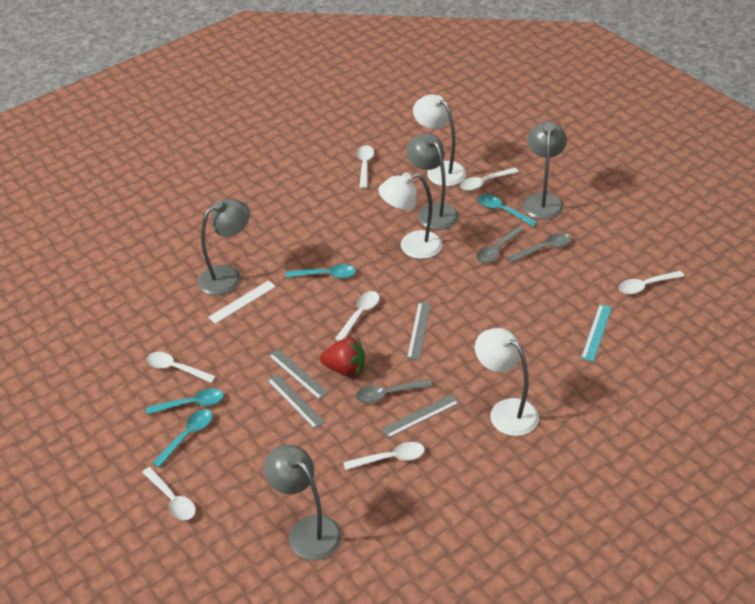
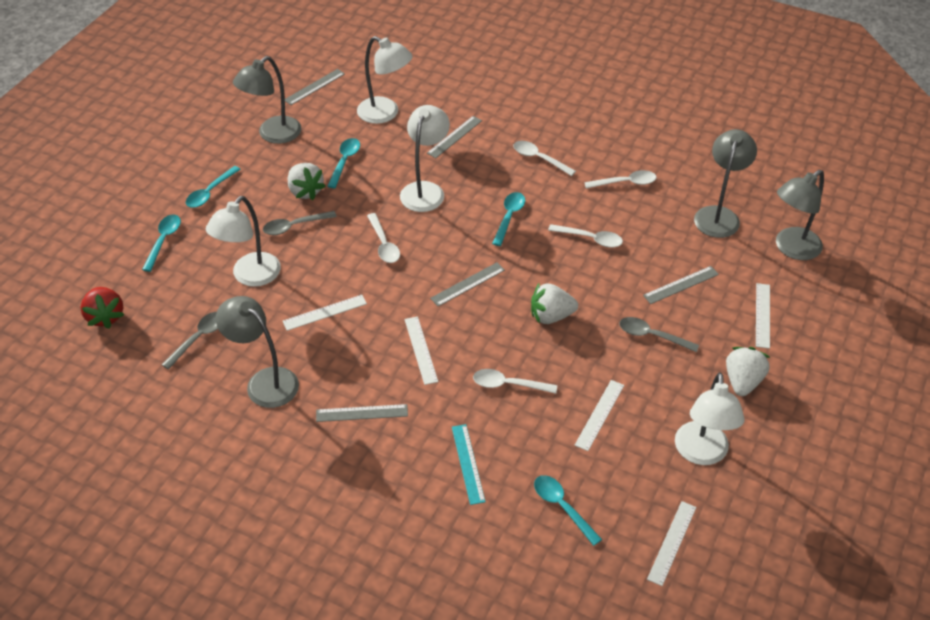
grey ruler: [267,374,325,429] [268,349,329,400] [381,394,459,438] [407,302,431,360] = 4 -> [285,69,345,105] [316,404,408,422] [427,116,482,158] [430,262,505,306] [643,266,719,304] = 5
turquoise spoon: [146,388,224,415] [153,409,213,468] [286,264,356,279] [478,194,537,227] = 4 -> [142,215,181,272] [186,166,241,208] [327,138,360,188] [492,192,525,246] [534,475,602,546] = 5
white lamp: [378,173,443,259] [413,94,466,186] [475,328,539,436] = 3 -> [206,196,281,287] [357,36,413,124] [400,105,450,212] [675,372,744,465] = 4
white ruler: [208,280,276,324] = 1 -> [283,295,367,331] [404,316,438,385] [575,380,624,451] [647,501,696,586] [756,283,770,349] = 5
white spoon: [142,467,196,520] [147,352,216,383] [335,291,379,341] [343,442,425,470] [357,145,374,189] [460,168,519,191] [618,271,685,294] = 7 -> [367,213,400,263] [473,369,557,394] [514,141,576,176] [548,224,623,248] [584,170,656,189] = 5
white strawberry: none = 0 -> [288,163,326,200] [531,283,578,324] [726,347,770,396] = 3

